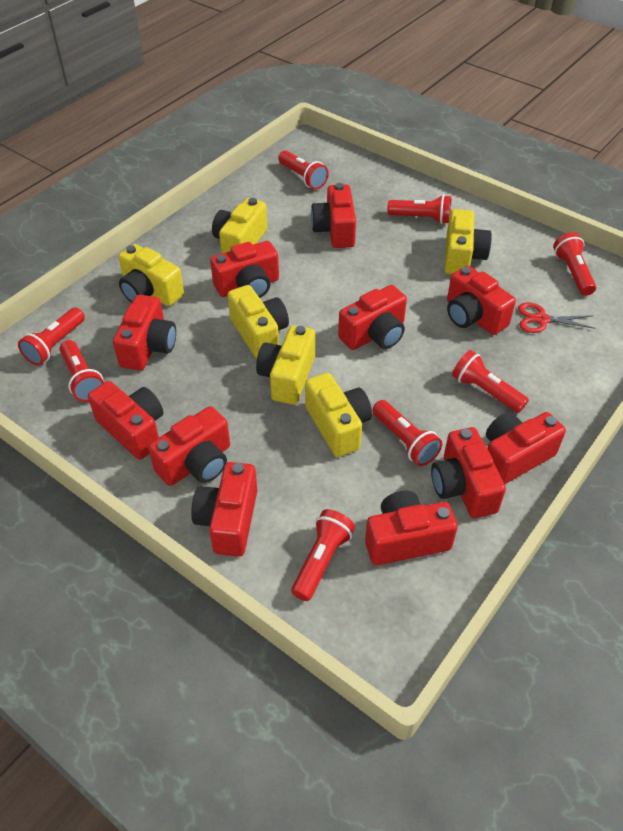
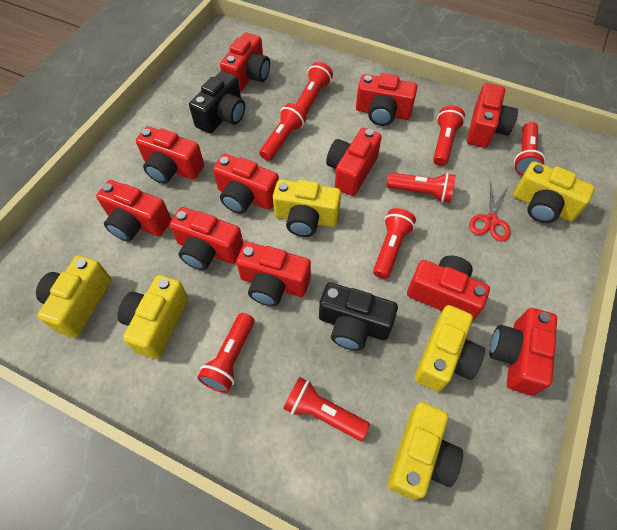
black camera: none = 0 -> [189,71,245,133] [319,282,398,351] = 2

